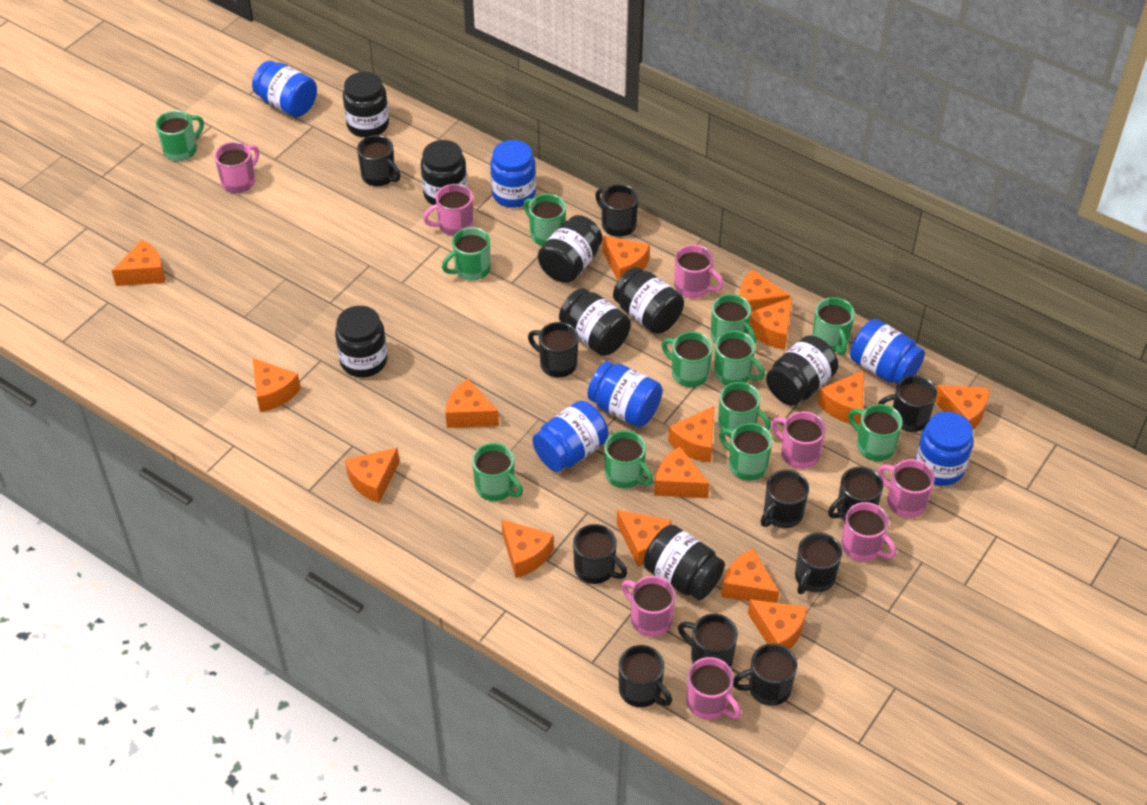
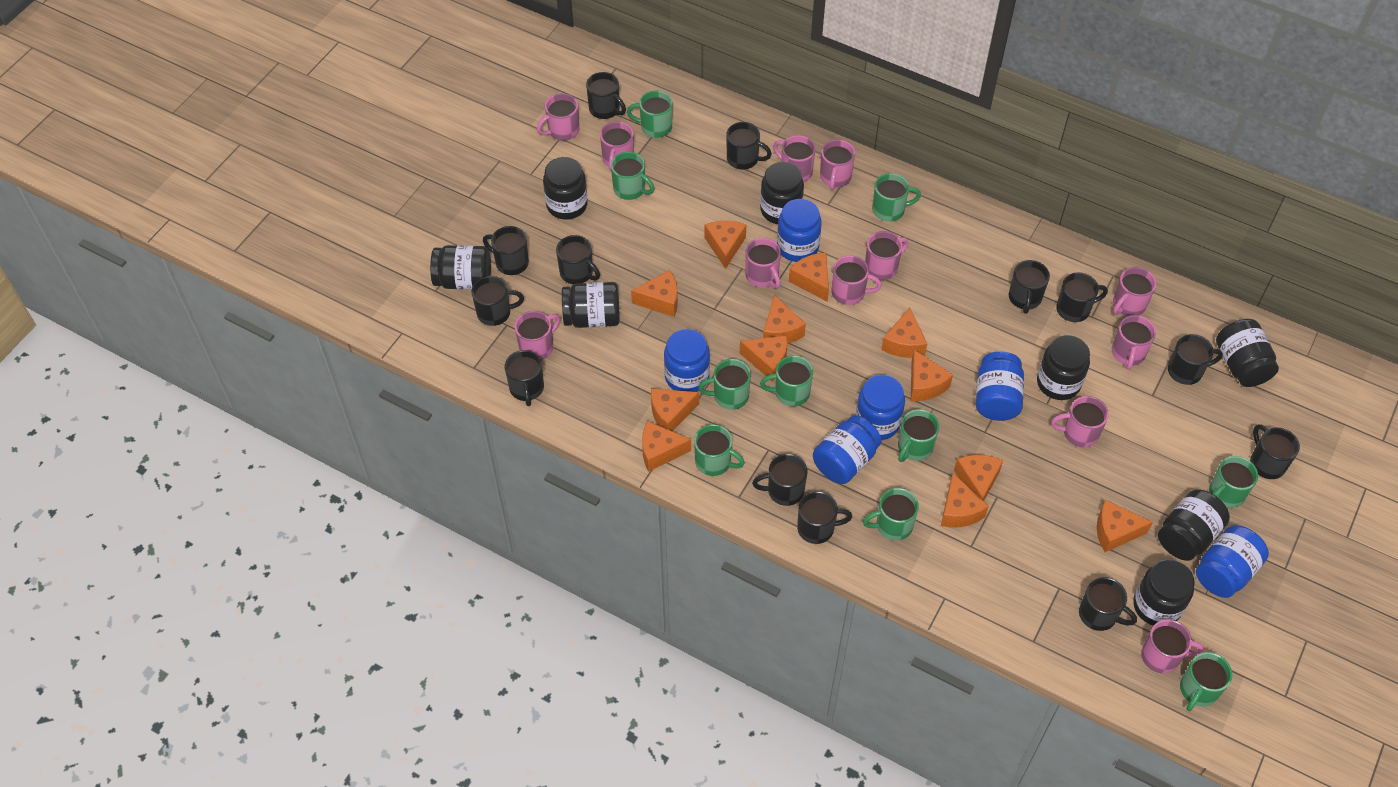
black mug: [357,135,401,186] [528,322,578,377] [573,524,628,584] [595,184,638,237] [619,645,672,707] [678,614,738,667] [733,643,797,706] [761,470,809,528] [795,533,842,594] [828,467,883,521] [878,375,937,432] = 11 -> [471,276,524,326] [483,226,529,275] [505,350,544,406] [556,235,600,284] [586,72,626,119] [726,122,772,170] [752,454,808,506] [797,491,852,544] [1009,260,1050,314] [1056,272,1108,322] [1079,577,1137,631] [1168,334,1223,385] [1250,424,1300,479] = 13
green mug: [156,110,204,161] [442,227,491,281] [472,443,523,501] [523,194,566,246] [604,430,653,488] [661,331,712,387] [711,294,756,344] [714,331,765,385] [718,382,771,437] [719,423,772,481] [812,297,855,355] [848,404,903,461] = 12 -> [611,152,654,200] [627,91,673,138] [694,424,745,476] [698,359,751,410] [760,355,813,406] [863,488,919,541] [872,173,921,222] [898,409,939,462] [1180,652,1232,711] [1209,456,1258,508] = 10
orange cheese: [111,240,165,286] [253,358,301,412] [345,448,399,503] [446,379,499,428] [501,519,554,578] [602,236,650,280] [617,510,671,567] [654,447,710,498] [668,406,714,463] [721,549,779,603] [740,269,790,312] [748,599,807,649] [749,298,792,350] [817,370,864,425] [935,385,989,430] = 15 -> [631,270,678,317] [642,421,691,472] [651,388,699,431] [704,221,746,269] [740,335,787,382] [763,295,806,344] [789,253,829,302] [881,308,927,358] [911,350,953,401] [941,473,989,528] [954,455,1003,501] [1097,500,1153,552] = 12
pink mug: [215,142,259,193] [423,184,473,236] [621,576,676,637] [674,245,724,298] [686,657,741,720] [772,411,826,469] [841,502,897,561] [878,459,935,518] = 8 -> [515,311,560,360] [537,93,579,141] [600,121,634,171] [745,238,781,289] [773,135,816,182] [820,139,855,190] [831,255,882,305] [865,231,909,280] [1051,396,1109,447] [1112,315,1156,370] [1113,267,1156,316] [1141,619,1204,674] = 12

